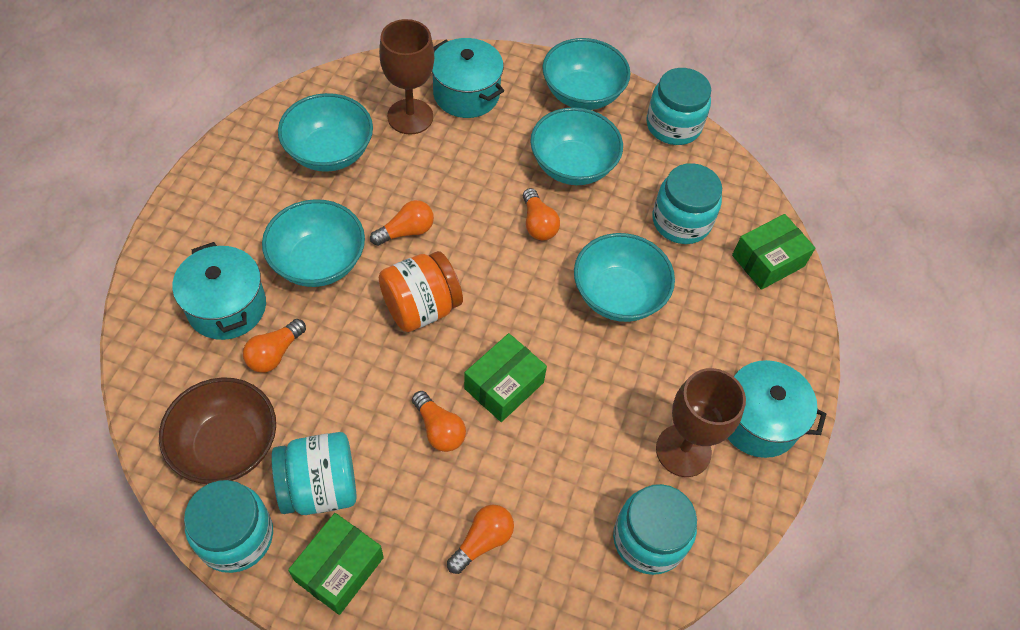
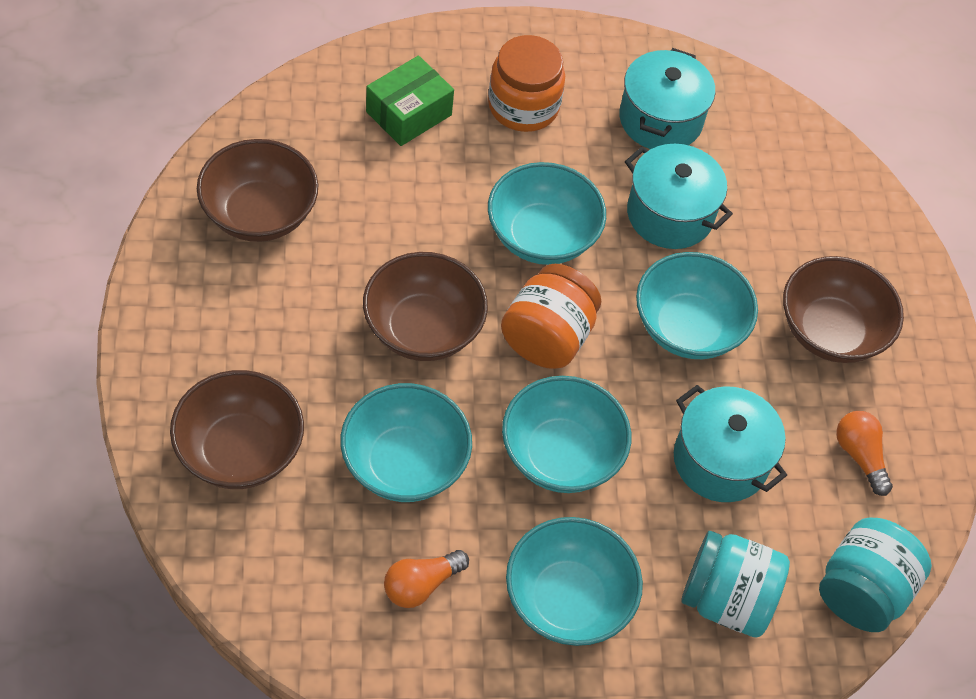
brown bowl: [159,377,276,484] = 1 -> [170,370,304,489] [197,139,318,242] [363,252,488,361] [783,256,904,363] = 4
brown goblet: [379,19,434,135] [656,368,746,477] = 2 -> none = 0
green box: [288,513,384,615] [464,333,547,422] [732,214,815,290] = 3 -> [366,56,454,146] = 1
orange jar: [379,251,463,332] = 1 -> [488,35,565,132] [501,264,601,369] = 2
orange light bulb: [243,319,306,373] [370,200,434,246] [412,391,466,452] [447,505,514,574] [523,188,560,241] = 5 -> [384,550,469,608] [836,411,893,496] = 2
turquoise jar: [184,480,273,573] [271,432,356,515] [613,484,697,575] [646,68,711,145] [653,163,722,244] = 5 -> [682,531,790,638] [819,518,932,632] = 2

